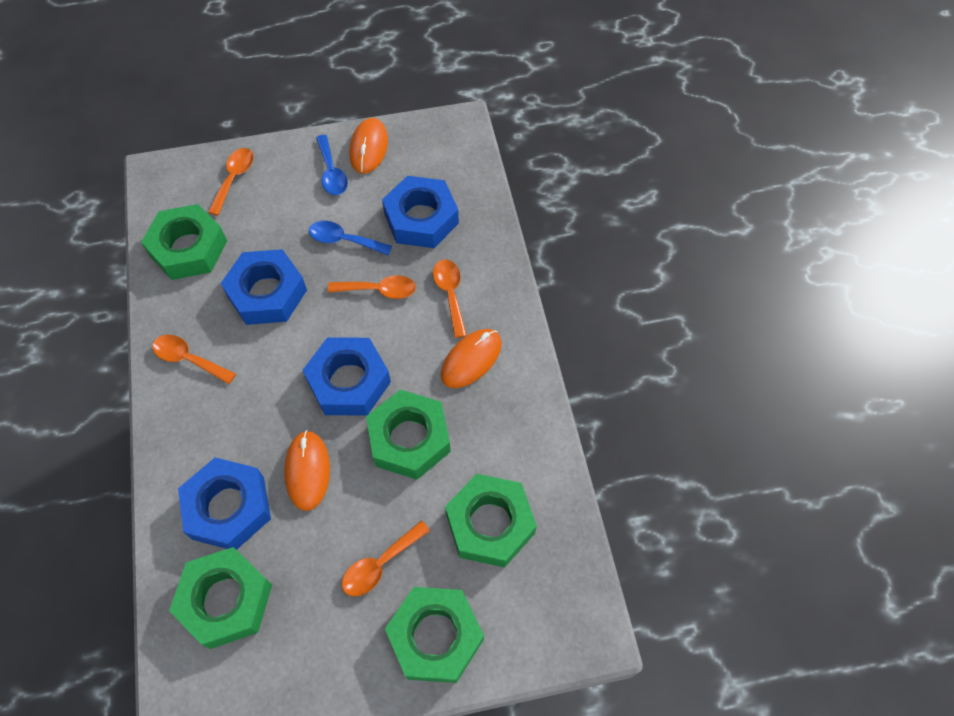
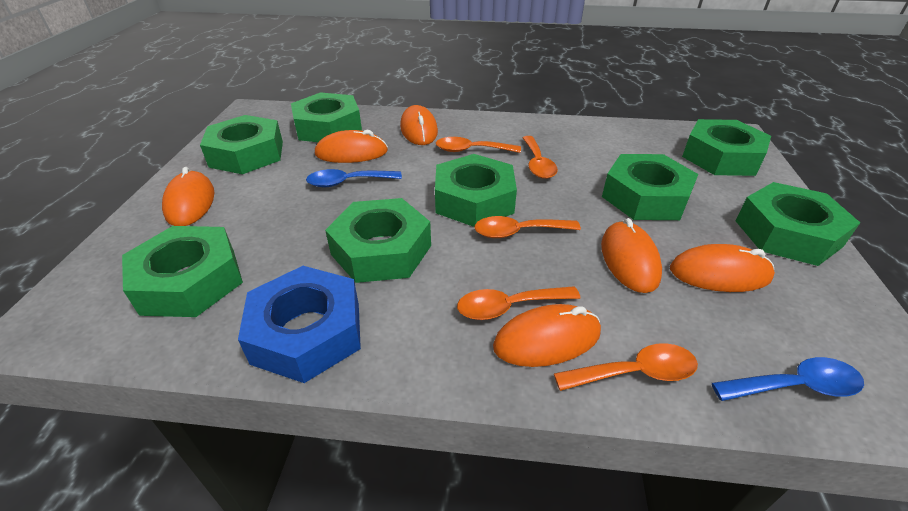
blue nut: [178,457,271,550] [221,249,307,325] [303,337,391,416] [382,176,459,248] = 4 -> [238,266,361,383] = 1
green nut: [141,204,227,280] [169,547,272,649] [366,389,451,480] [385,587,484,683] [445,474,537,568] = 5 -> [122,226,243,317] [200,115,283,174] [291,92,362,142] [325,198,431,283] [435,154,517,227] [602,154,698,220] [682,119,771,176] [735,182,860,266] = 8
orange mouse: [284,430,330,511] [349,118,388,174] [441,329,502,388] = 3 -> [162,167,215,226] [315,130,388,163] [400,105,438,145] [493,304,601,367] [601,218,662,293] [670,244,775,292] = 6

